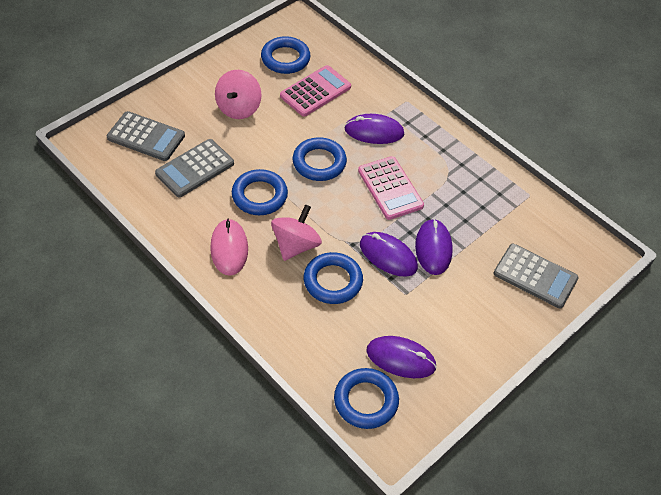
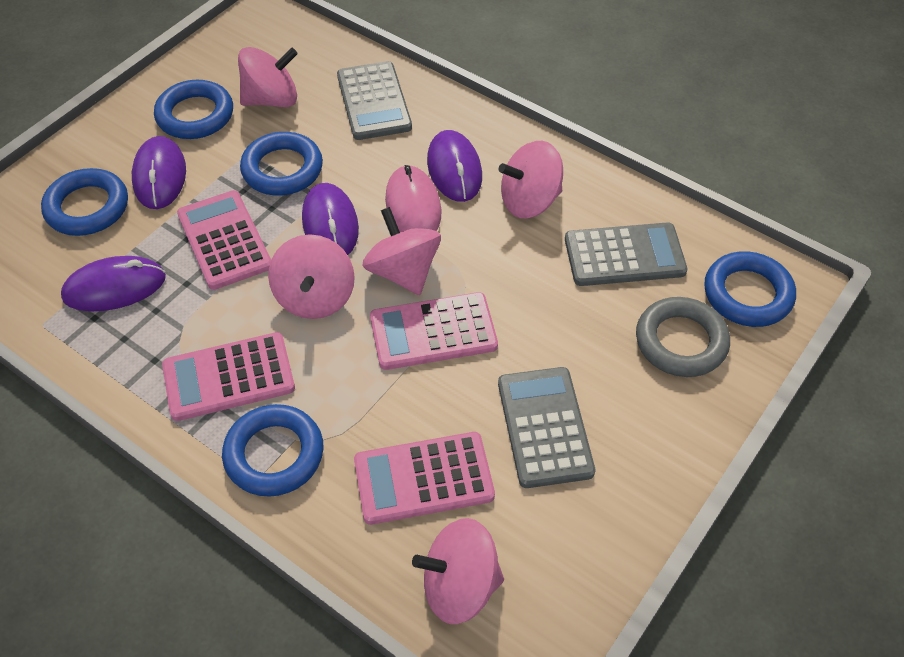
grey ring: none = 0 -> [636,297,730,377] = 1
pink calculator: [280,65,351,117] [358,156,424,220] = 2 -> [162,332,295,421] [177,190,271,290] [354,432,495,525] [370,292,498,370] = 4
pink spinning top: [215,70,262,119] [271,204,322,261] = 2 -> [238,47,298,107] [268,234,355,319] [362,207,441,295] [412,518,504,624] [499,141,563,218] = 5

